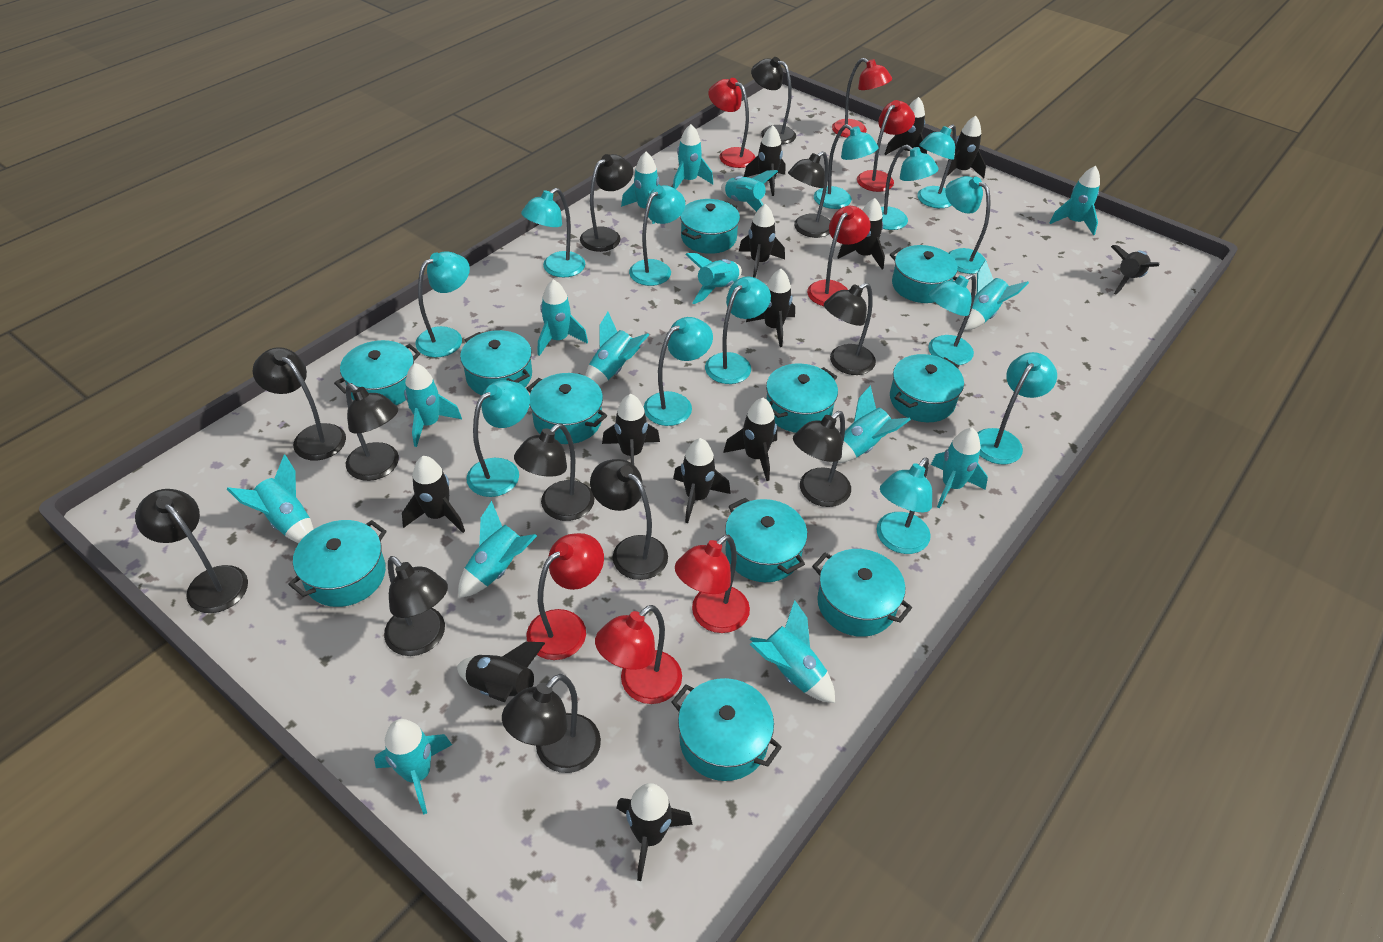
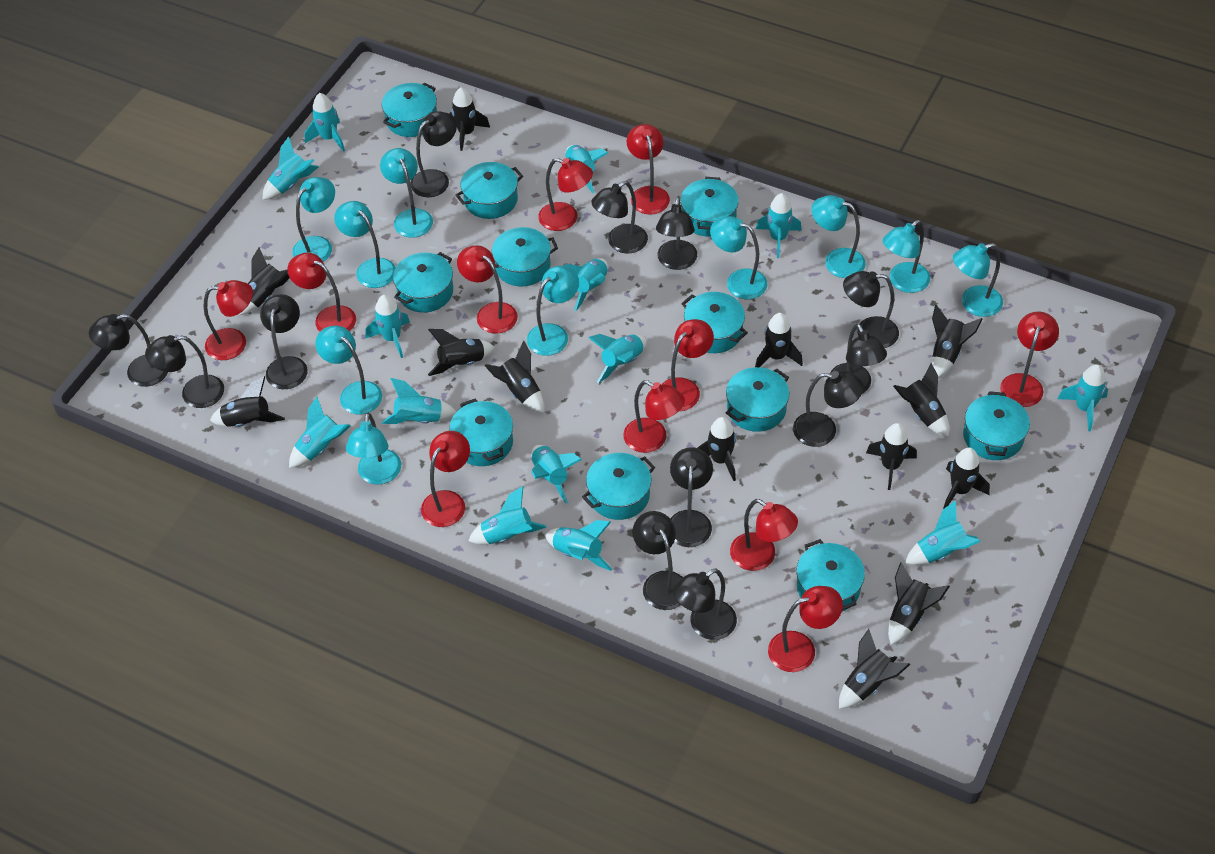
red lamp: [527,533,604,660] [595,605,682,704] [675,535,750,633] [708,78,756,168] [807,206,871,306] [832,58,892,138] [857,100,915,192] = 7 -> [204,280,253,360] [287,253,356,332] [421,431,470,527] [457,245,518,334] [538,158,593,231] [623,380,685,453] [627,124,670,215] [661,319,714,411] [730,499,798,571] [768,586,843,672] [1000,311,1059,407] = 11
turquoise lamp: [415,251,470,357] [466,380,530,497] [521,188,585,278] [629,185,685,286] [644,317,713,426] [705,277,771,384] [814,124,878,209] [877,458,932,554] [881,145,939,230] [917,124,956,208] [928,274,976,365] [945,176,990,274] [978,352,1057,464] = 13 -> [292,177,335,262] [315,326,382,415] [334,201,396,288] [346,413,401,485] [380,148,433,238] [527,266,579,356] [710,216,767,299] [811,195,866,278] [882,220,930,293] [953,243,1003,317] = 10
turquoise rocket: [227,455,314,544] [374,719,452,815] [404,363,462,447] [458,501,537,598] [538,279,588,356] [585,312,649,386] [621,152,660,224] [673,124,713,189] [685,253,742,304] [721,170,778,212] [750,600,835,703] [830,385,911,463] [931,428,988,508] [962,260,1029,330] [1050,166,1100,235] = 15 -> [263,136,319,200] [289,397,351,468] [304,93,345,152] [365,295,410,358] [382,378,456,424] [468,486,546,544] [531,445,582,504] [545,520,612,571] [564,258,608,311] [565,145,608,194] [589,334,647,383] [756,193,802,258] [905,500,981,565] [1057,364,1108,431] = 14

